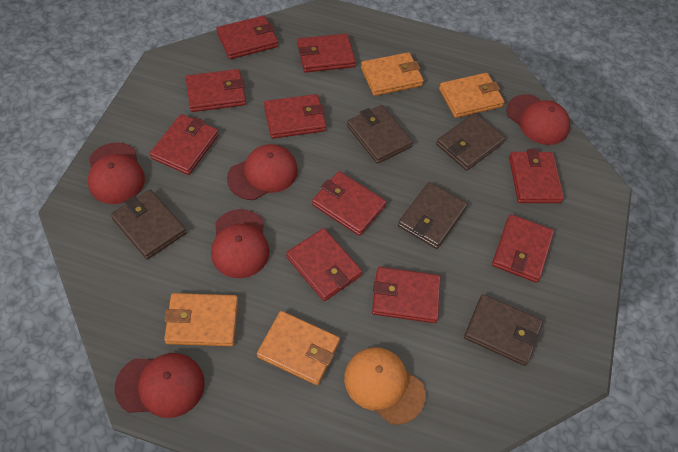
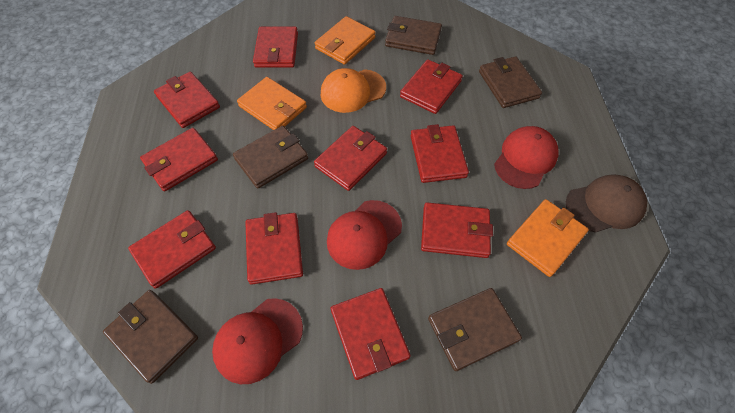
brown cap: none = 0 -> [566,174,647,233] = 1
orange wallet: [164,293,238,346] [257,311,340,385] [361,52,424,96] [439,73,504,118] = 4 -> [237,77,307,130] [315,16,376,65] [507,199,589,277] = 3
red cap: [88,142,145,204] [115,353,205,418] [211,209,269,278] [227,144,298,200] [507,94,570,145] = 5 -> [212,298,303,384] [327,200,402,270] [494,126,559,189] = 3

